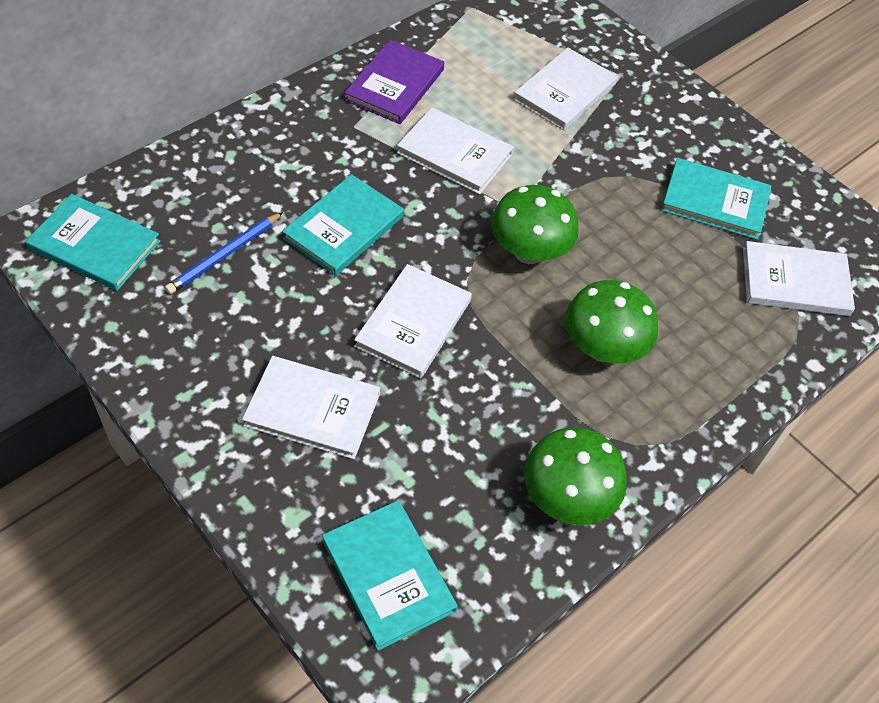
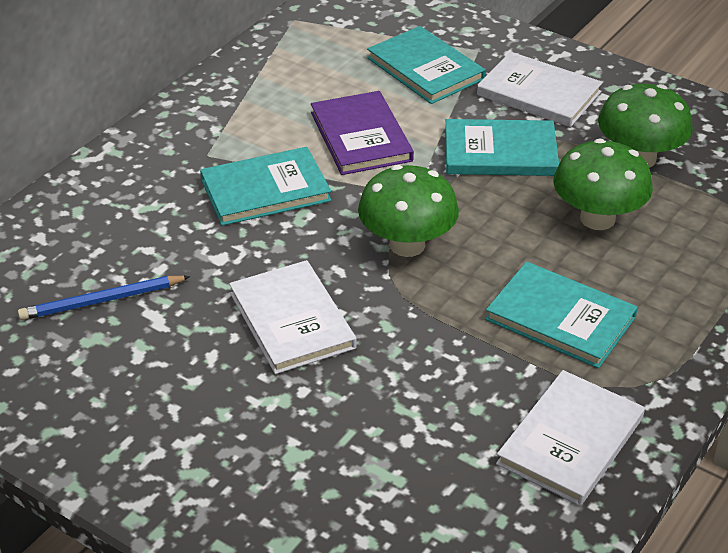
white book: [242,356,380,459] [354,264,472,378] [397,107,514,195] [513,47,618,131] [743,241,855,316] = 5 -> [229,260,357,374] [477,52,603,127] [496,370,645,506] = 3

